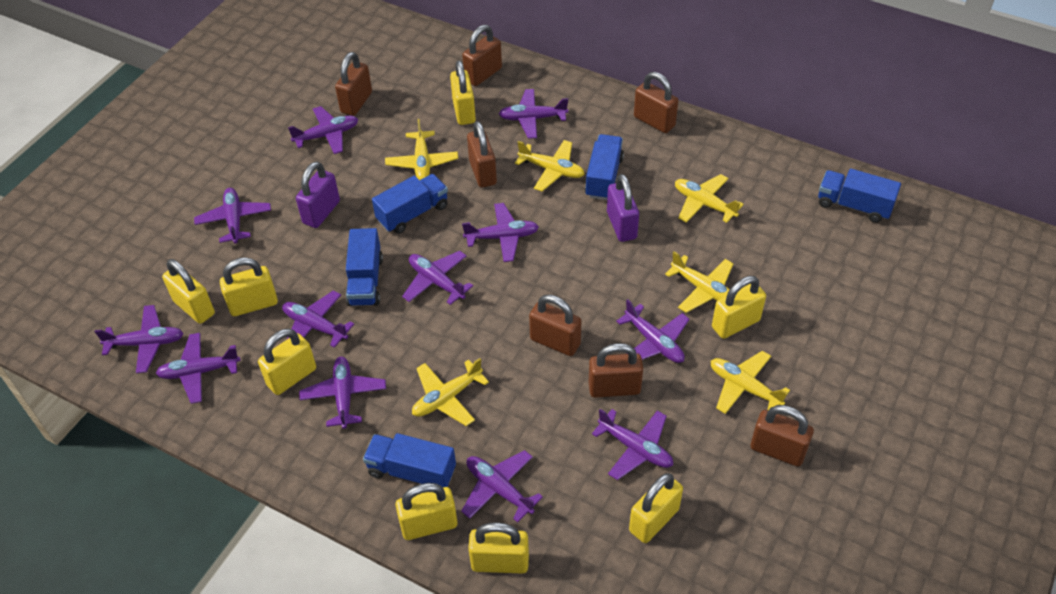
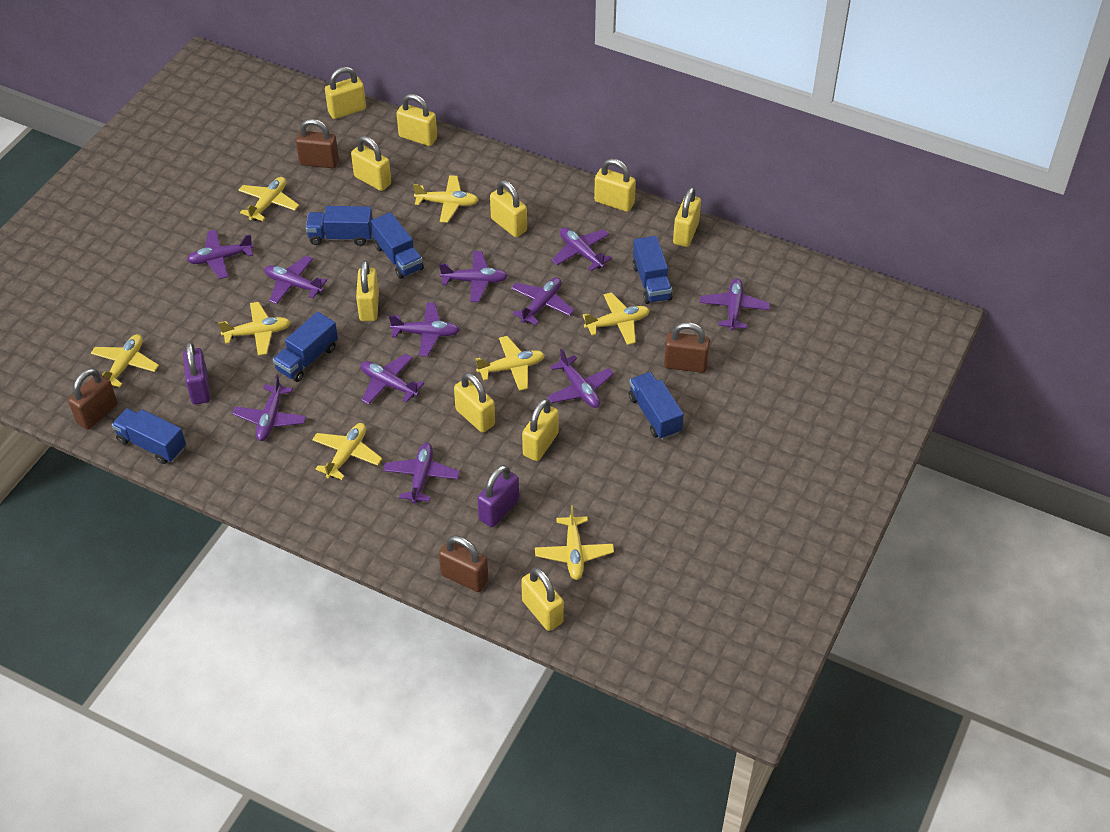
blue truck: [346,228,383,306] [363,433,456,487] [372,174,448,234] [585,134,624,200] [818,169,901,223] = 5 -> [112,408,186,464] [273,312,338,382] [306,206,373,246] [371,212,424,279] [629,372,684,439] [633,236,673,304] = 6
brown padlock: [335,52,372,116] [462,25,502,86] [467,121,497,188] [529,295,581,356] [589,343,643,398] [634,72,678,133] [751,405,814,467] = 7 -> [68,368,117,430] [296,119,339,168] [439,535,489,592] [664,322,710,373] = 4
purple plane: [95,305,184,373] [156,333,240,404] [194,188,271,243] [282,290,354,348] [288,106,358,154] [299,357,386,429] [402,251,473,305] [461,450,543,523] [462,203,539,262] [499,89,568,139] [592,409,673,480] [616,299,690,363] = 12 -> [187,230,253,279] [232,374,306,441] [264,256,327,304] [361,354,424,405] [383,443,460,504] [389,302,460,356] [439,251,508,302] [511,277,575,325] [547,349,614,408] [552,228,612,271] [700,278,770,331] = 11
yellow padlock: [162,259,215,324] [220,257,278,316] [258,329,316,395] [396,483,458,540] [450,60,476,125] [468,522,529,574] [629,473,683,543] [712,276,766,339] = 8 -> [325,67,366,119] [351,136,391,191] [356,260,379,321] [396,94,437,146] [454,372,495,433] [490,180,527,237] [521,567,564,631] [522,399,559,461] [594,158,636,212] [673,187,701,247] = 10
yellow plane: [385,119,458,180] [412,358,489,426] [515,140,584,191] [665,251,733,313] [675,174,744,223] [711,351,790,414] = 6 -> [91,334,159,387] [218,302,291,356] [238,177,299,221] [312,423,382,480] [413,175,479,223] [476,336,545,391] [535,505,614,580] [583,292,650,345] = 8

